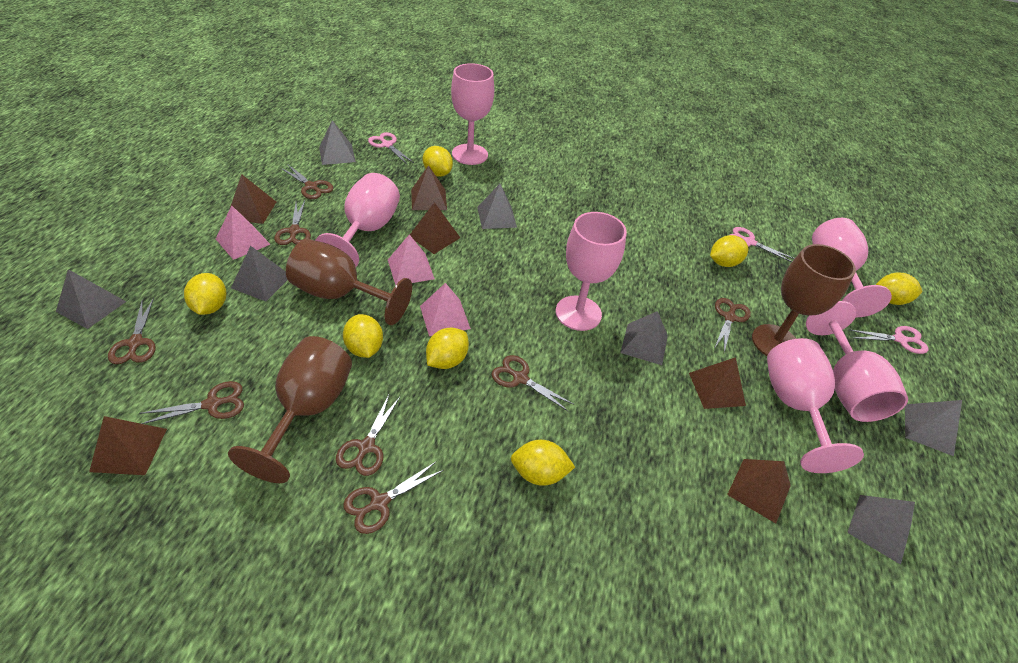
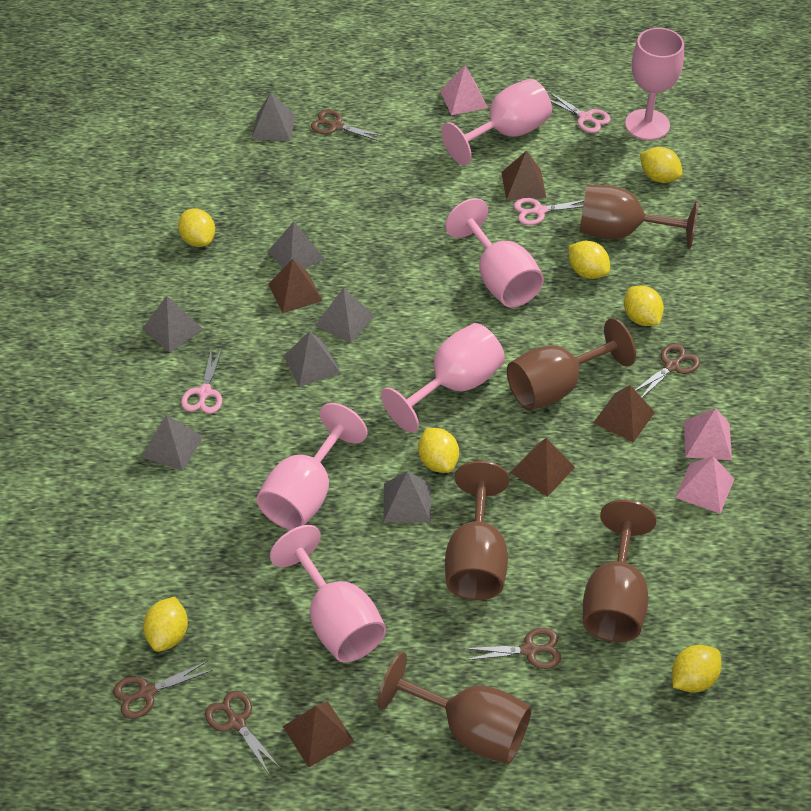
brown goblet: [228,336,352,483] [286,239,412,325] [752,244,856,356] = 3 -> [377,652,532,764] [445,461,510,600] [507,318,636,410] [579,185,699,249] [583,500,657,642] = 5
brown pyramid: [89,416,167,475] [229,174,276,224] [410,202,460,254] [411,165,447,210] [689,357,746,409] [727,459,791,523] = 6 -> [268,259,323,313] [283,701,354,767] [501,150,547,200] [510,438,575,497] [593,385,655,443] = 5
brown scissors: [108,298,156,364] [139,381,244,424] [274,201,311,245] [280,164,334,199] [336,393,400,476] [343,461,444,534] [492,355,574,411] [714,298,751,352] = 8 -> [113,661,213,719] [205,691,281,775] [311,110,384,142] [463,628,561,669] [635,344,700,398] = 5

